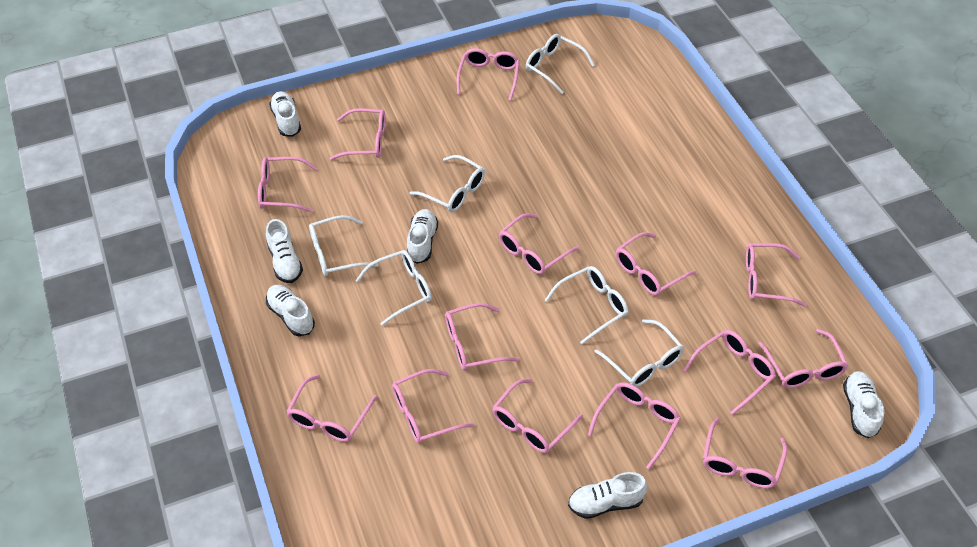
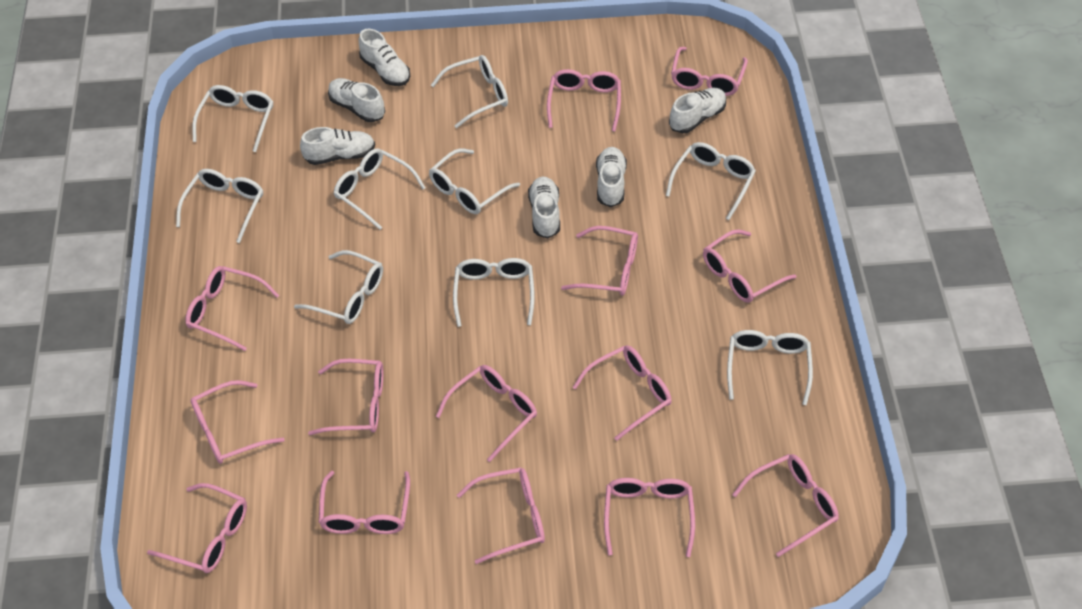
white glasses: [309,215,378,276] [356,250,432,326] [410,155,485,212] [526,34,595,94] [545,266,628,344] [594,319,684,387] = 6 -> [176,169,263,243] [192,85,273,152] [294,250,383,324] [334,148,426,230] [429,148,520,214] [431,55,508,128] [453,258,535,327] [666,142,756,220] [727,330,813,405] = 9

